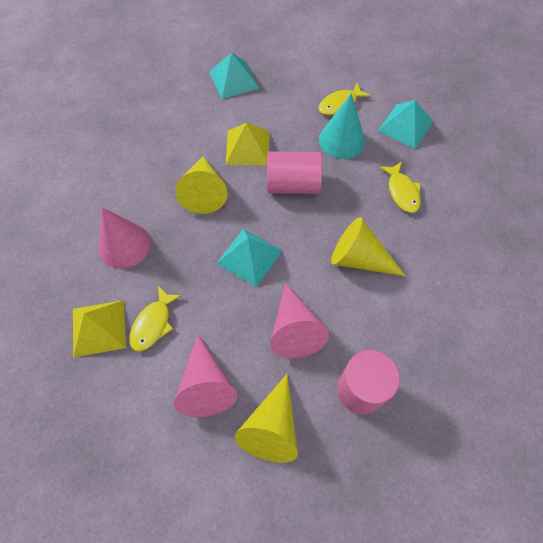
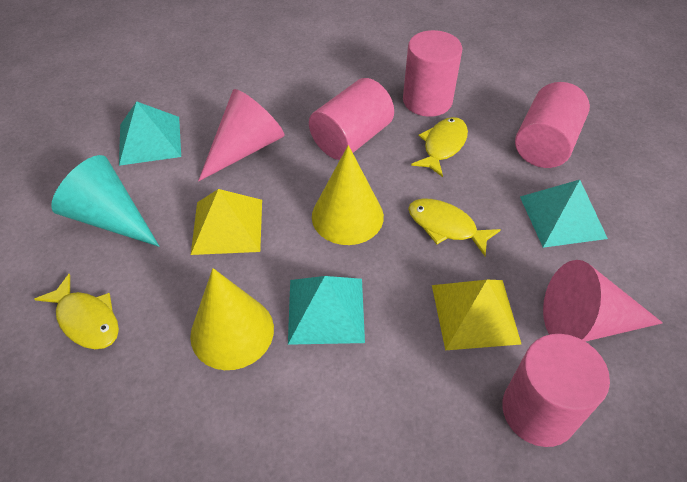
pink cone: [99,207,151,269] [174,334,237,417] [270,283,329,358] = 3 -> [198,89,284,181] [543,260,663,342] = 2
pink cylinder: [267,151,322,194] [337,350,400,414] = 2 -> [309,78,394,160] [403,30,462,117] [502,334,610,447] [515,82,590,168] = 4
yellow cone: [175,156,228,214] [235,373,298,463] [331,217,406,277] = 3 -> [190,268,274,370] [312,145,384,245] = 2

